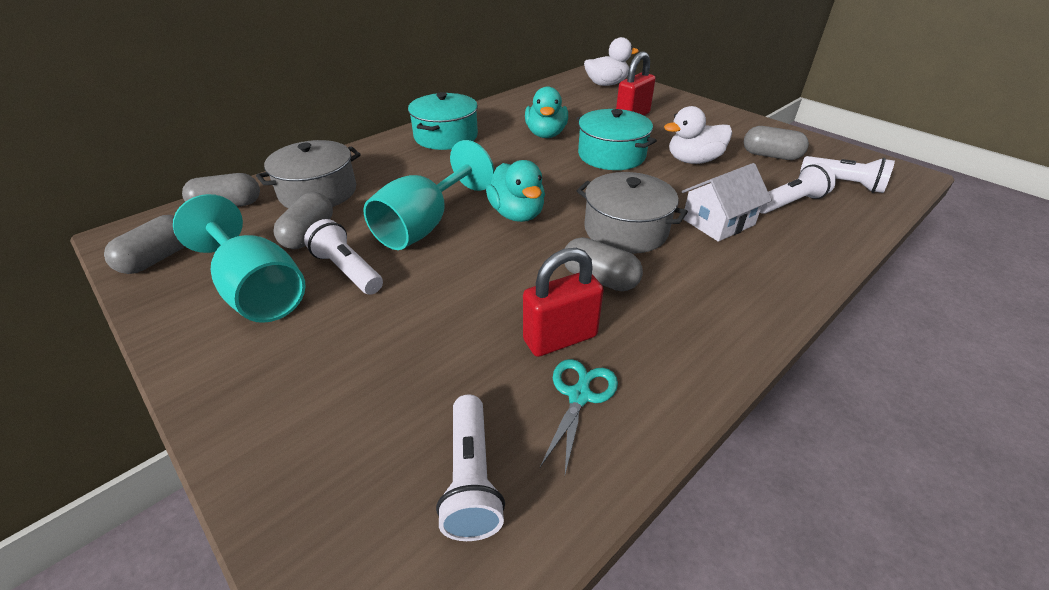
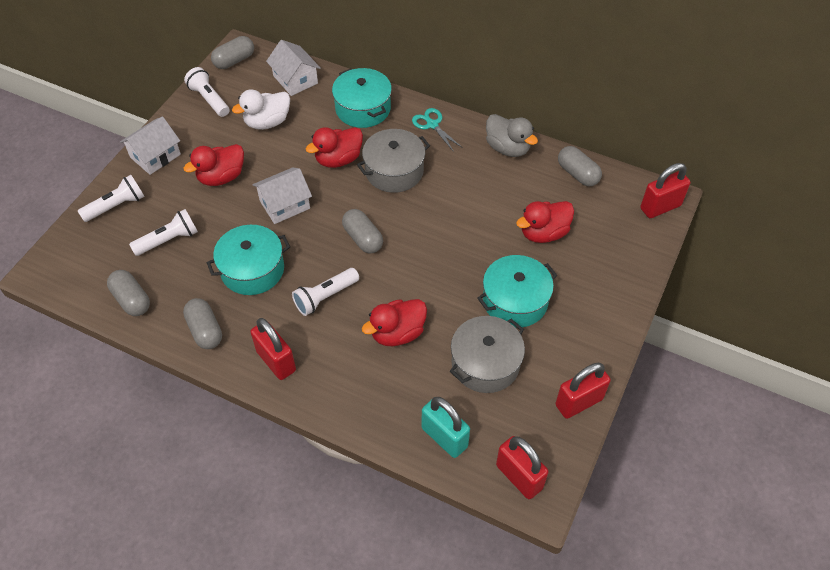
grey duck: none = 0 -> [486,114,538,157] = 1
red duck: none = 0 -> [183,144,244,186] [306,127,363,168] [362,299,427,346] [516,201,574,243] = 4
red padlock: [523,248,604,357] [616,52,656,115] = 2 -> [250,318,296,380] [496,436,548,499] [555,363,611,419] [640,163,690,218] = 4
turquoise duck: [486,160,545,222] [525,86,568,138] = 2 -> none = 0
turquoise goblet: [173,194,306,323] [364,140,494,250] = 2 -> none = 0
turquoise padlock: none = 0 -> [422,397,470,458] = 1
turquoise pot: [408,92,478,150] [576,109,657,170] = 2 -> [207,225,290,295] [332,68,392,128] [477,255,557,328] = 3
white duck: [584,37,639,86] [664,106,732,164] = 2 -> [232,89,290,130] = 1
white house: [682,163,772,242] = 1 -> [120,116,181,175] [252,167,312,224] [266,40,321,96] = 3

